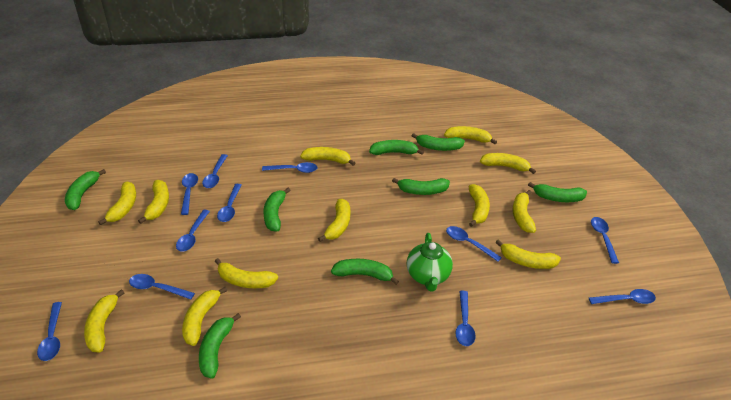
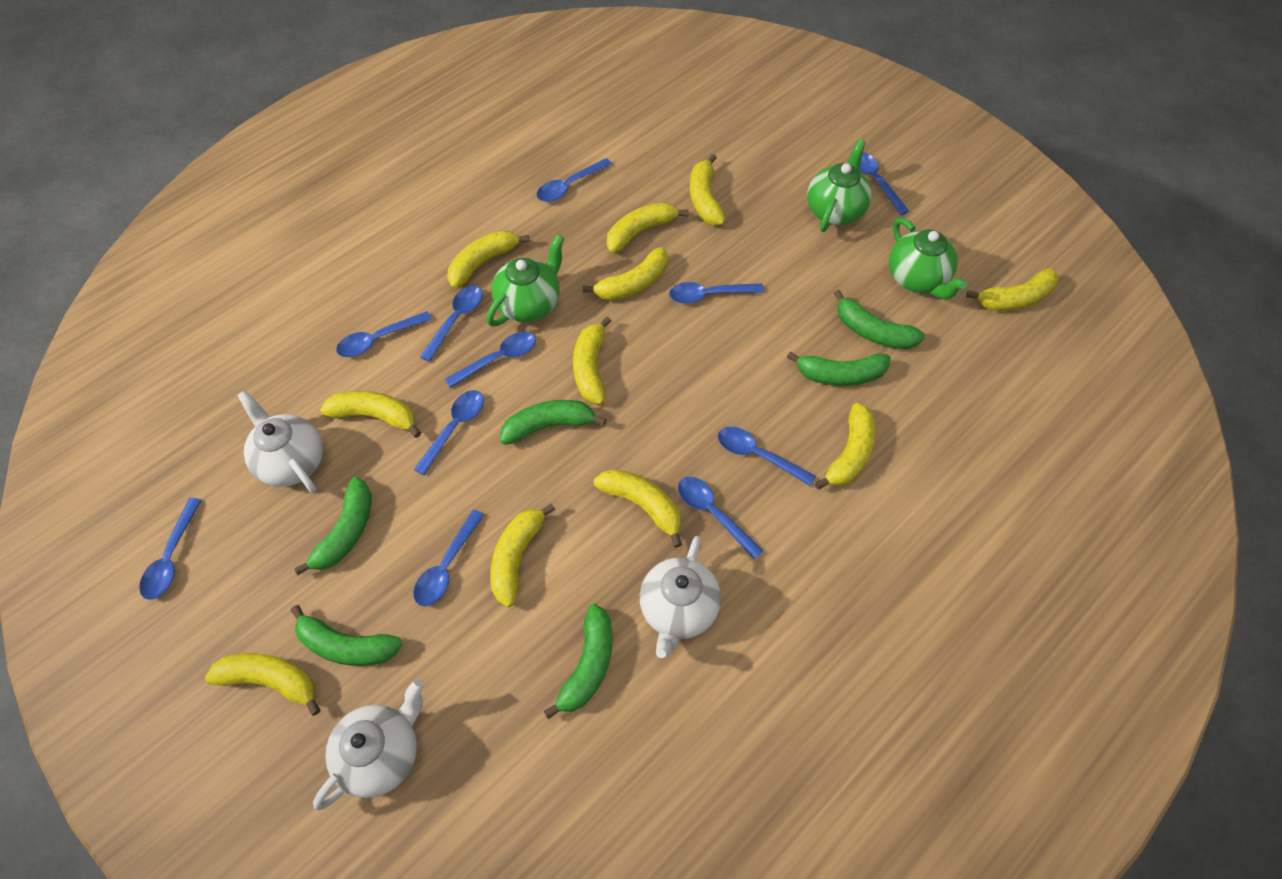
green banana: [65,169,106,210] [199,313,241,379] [263,188,291,231] [331,259,399,285] [369,140,424,155] [392,178,450,195] [412,133,465,151] [528,182,587,202] = 8 -> [291,605,402,666] [294,477,372,575] [500,400,606,445] [543,604,612,719] [787,351,891,386] [834,290,925,349] = 6
green teapot: [407,233,453,292] = 1 -> [487,234,565,327] [807,139,872,232] [889,218,967,300] = 3
white teapot: none = 0 -> [237,390,323,493] [313,679,423,810] [640,536,721,658] = 3
yellow banana: [84,289,125,352] [98,182,136,225] [138,180,169,224] [182,287,227,346] [215,258,278,288] [300,147,355,166] [318,199,350,242] [444,126,497,144] [469,184,490,227] [480,153,536,174] [495,239,561,269] [513,190,536,233] = 12 -> [205,653,321,716] [320,391,421,438] [448,230,529,289] [490,503,555,607] [573,317,611,404] [583,247,668,301] [594,469,682,548] [607,202,688,253] [690,154,726,225] [815,403,876,489] [966,268,1058,311] = 11

